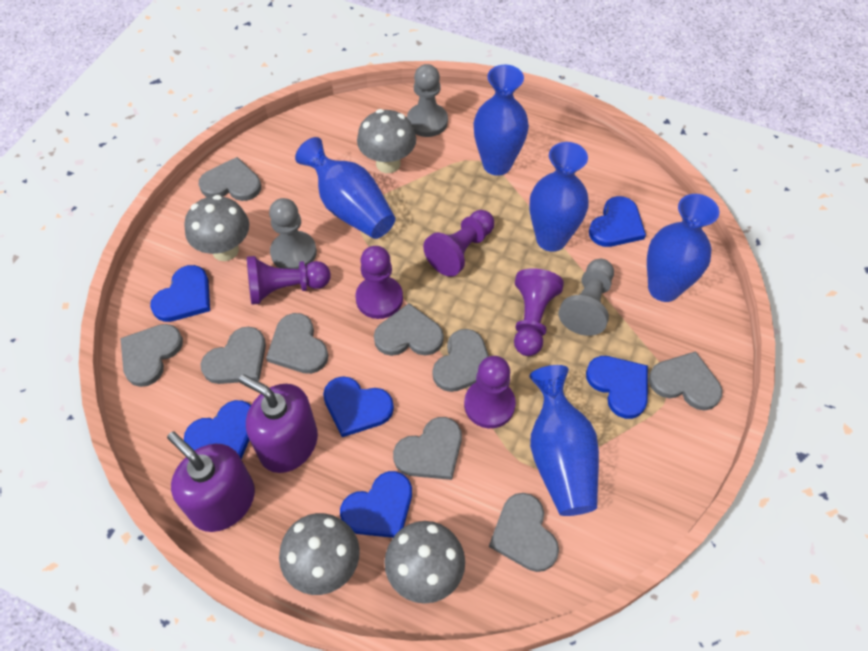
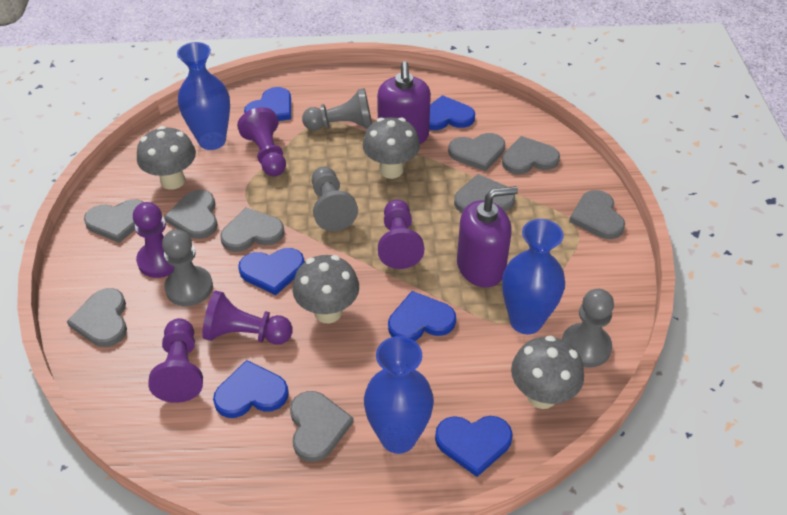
blue vase: [295,137,395,239] [473,65,529,176] [529,142,589,252] [529,365,599,516] [647,194,719,302] = 5 -> [177,42,230,150] [364,336,434,454] [502,219,565,334] = 3
grey pawn: [269,198,317,269] [407,64,448,137] [558,259,614,336] = 3 -> [162,229,213,306] [302,88,372,131] [312,167,358,231] [562,289,614,368] = 4

